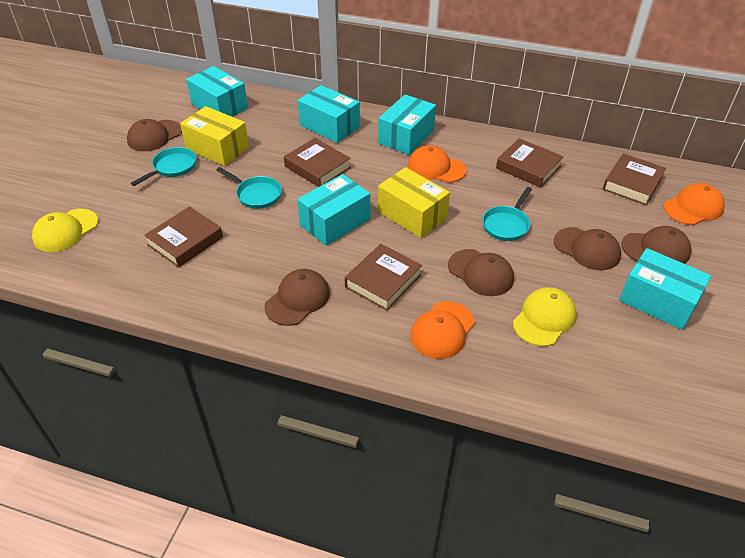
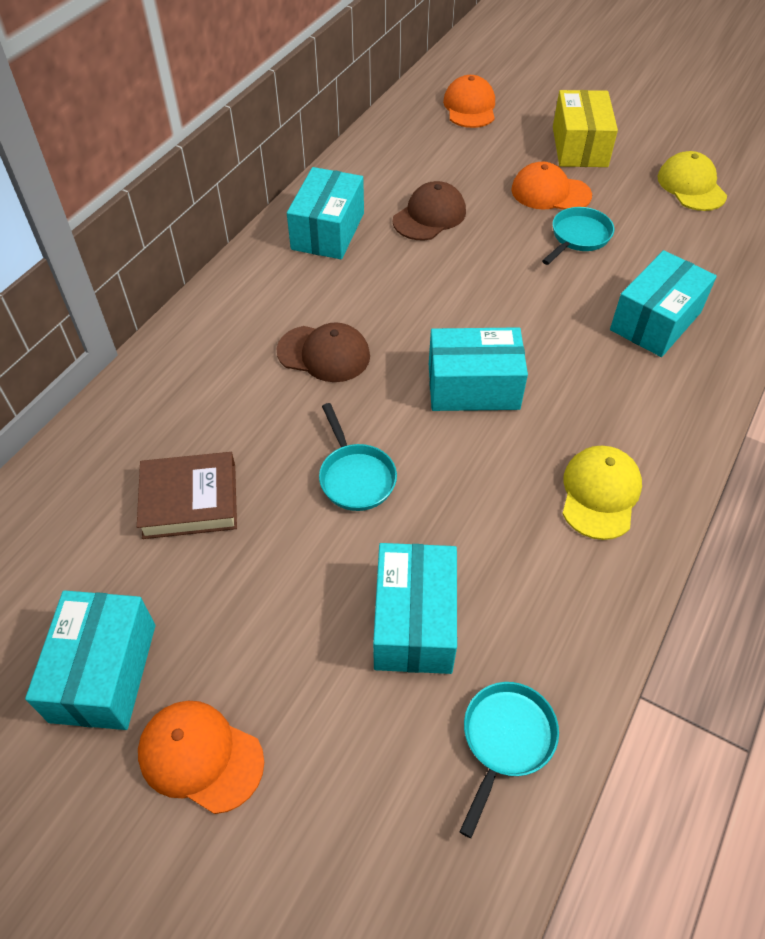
brown book: [144,206,223,268] [284,138,351,187] [345,244,422,311] [496,138,564,188] [603,153,666,206] = 5 -> [137,452,237,539] = 1
brown cap: [127,119,182,152] [264,269,330,326] [448,249,514,296] [554,227,621,270] [621,226,692,264] = 5 -> [276,322,370,382] [393,181,466,240] = 2
yellow box: [180,106,249,166] [378,167,450,238] = 2 -> [553,90,618,167] = 1

